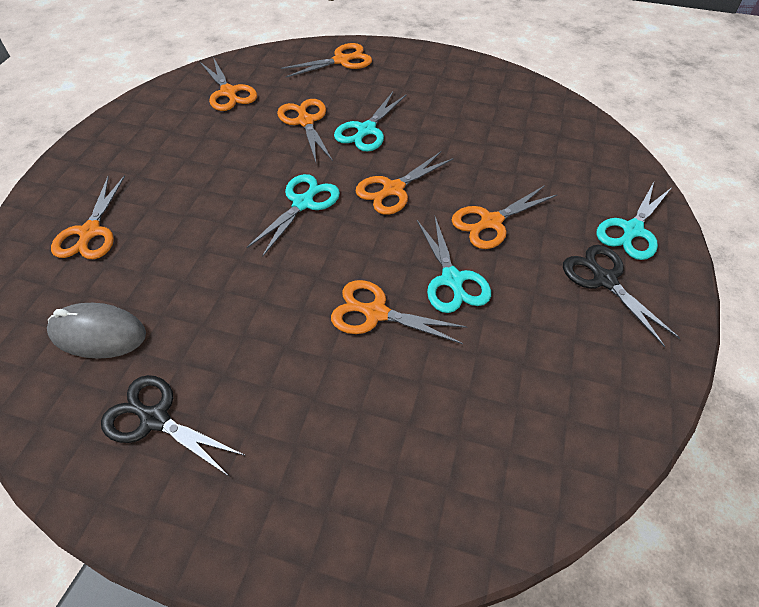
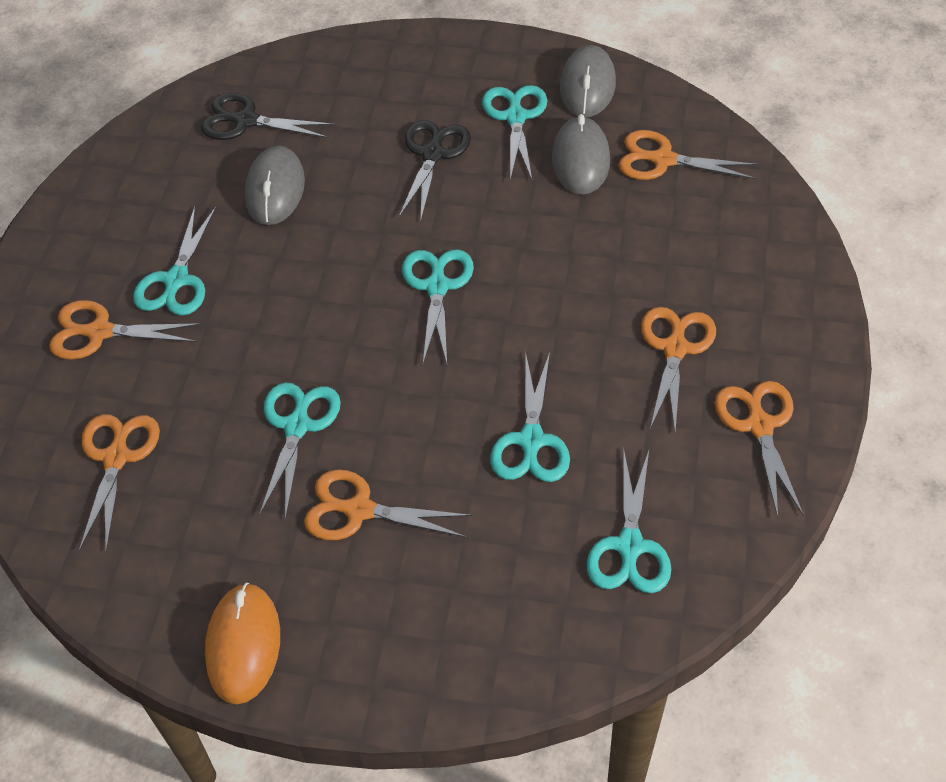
grey mouse: [47,303,146,359] = 1 -> [245,146,305,225] [552,114,610,195] [560,45,616,117] = 3
orange mouse: none = 0 -> [205,583,280,704] = 1
orange scissors: [51,175,125,259] [200,57,257,111] [277,99,333,162] [281,43,372,77] [331,280,467,344] [356,151,454,215] [452,185,558,249] = 7 -> [49,300,202,360] [79,414,160,552] [304,469,472,540] [619,130,759,180] [641,307,716,432] [715,381,804,518] = 6
turquoise scissors: [246,174,340,257] [334,92,407,151] [417,217,491,313] [596,182,671,260] = 4 -> [133,207,216,316] [259,382,341,519] [402,249,474,363] [482,85,548,180] [490,352,570,482] [587,447,671,593] = 6

